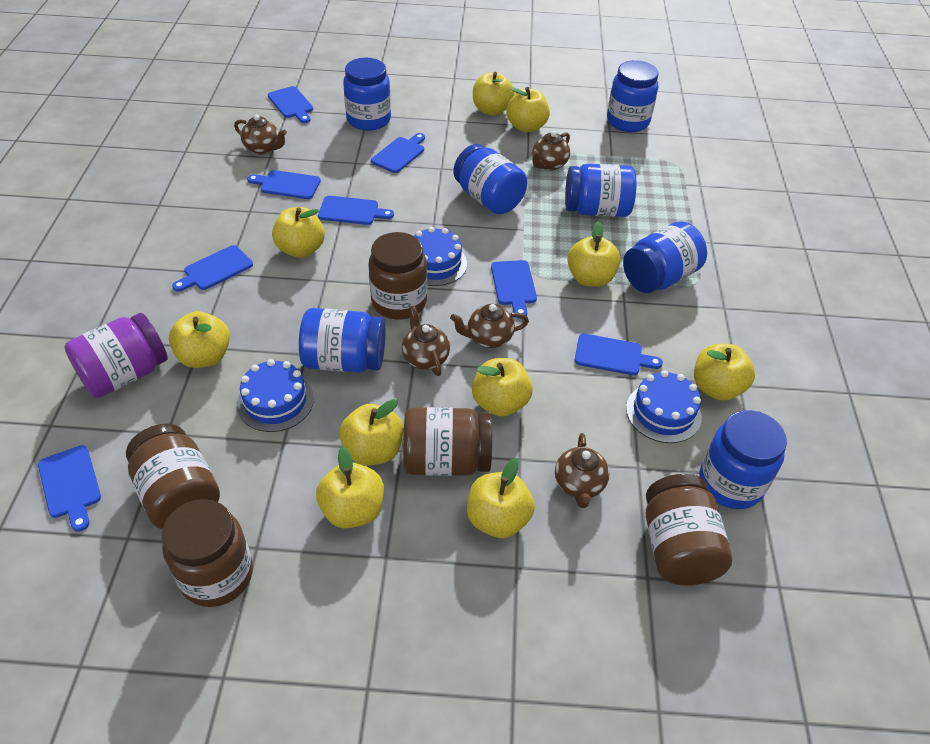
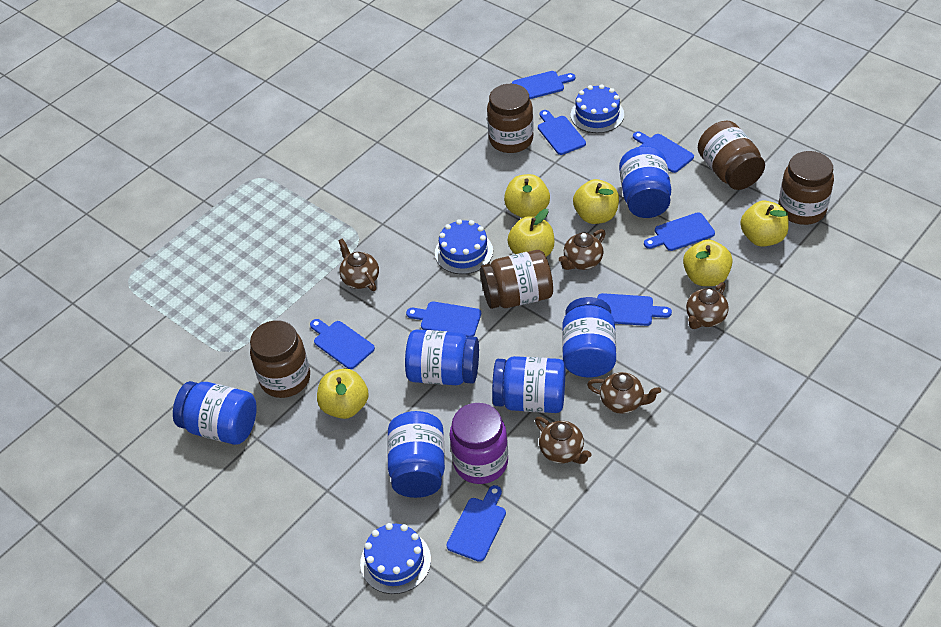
blue jar: [299,308,385,373] [343,58,391,131] [453,144,527,214] [565,164,636,217] [607,60,659,132] [623,221,707,293] [699,410,787,509] = 7 -> [173,381,257,445] [387,411,445,498] [405,330,479,385] [492,356,565,413] [562,297,616,377] [619,146,671,218] = 6
yellow apple: [169,311,230,368] [272,207,325,258] [316,446,384,528] [339,399,403,466] [467,458,535,538] [472,358,533,417] [473,72,515,116] [506,87,550,132] [567,222,620,287] [694,344,755,401] = 10 -> [317,369,369,419] [504,174,550,218] [507,209,554,257] [573,179,619,224] [683,240,733,286] [740,201,789,247] = 6

